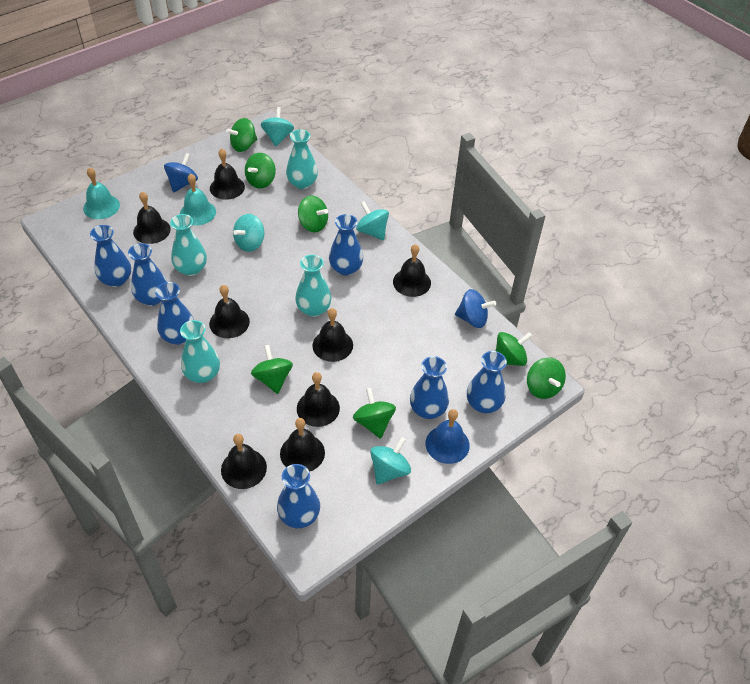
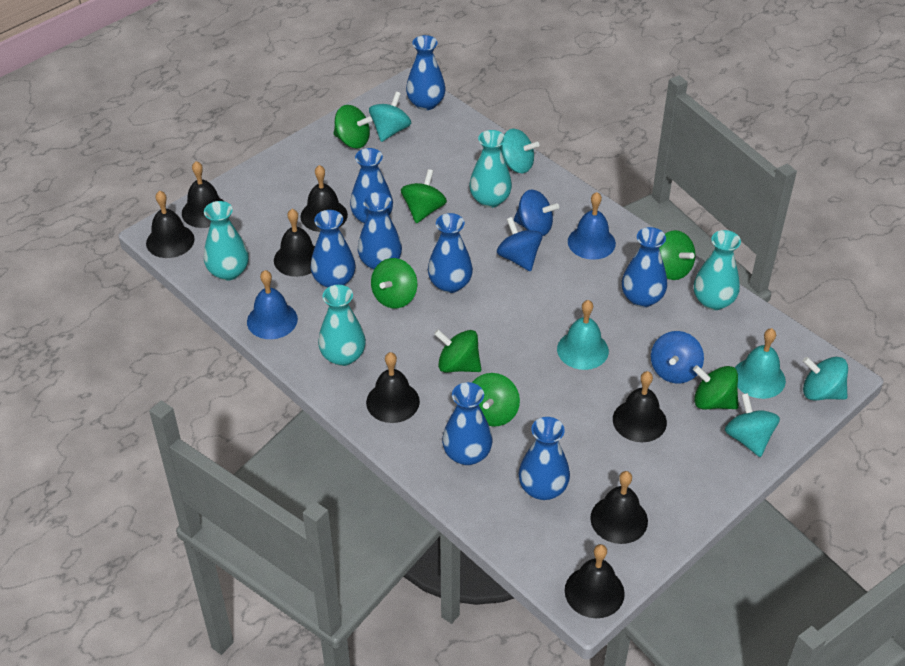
blue bell: [426,409,470,464] = 1 -> [247,270,298,339] [568,192,616,260] = 2
blue spinning top: [164,153,198,192] [455,289,496,328] = 2 -> [497,217,543,271] [514,190,559,236] [651,331,704,384] = 3
blue vase: [90,225,131,287] [128,243,167,306] [155,282,194,345] [277,464,320,528] [329,214,363,276] [410,356,449,419] [467,351,507,413] = 7 -> [310,210,356,288] [350,148,393,224] [358,192,402,270] [406,35,446,110] [428,213,473,293] [442,382,493,465] [518,417,570,500] [622,227,667,307] = 8

